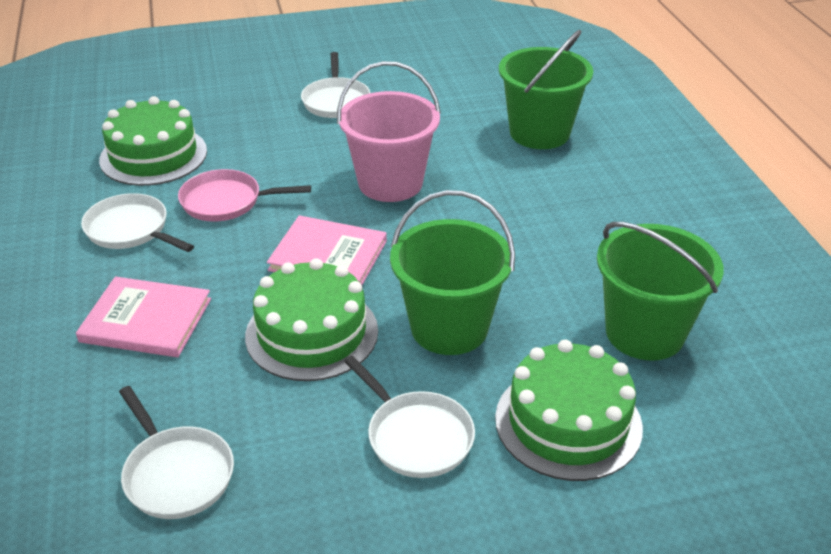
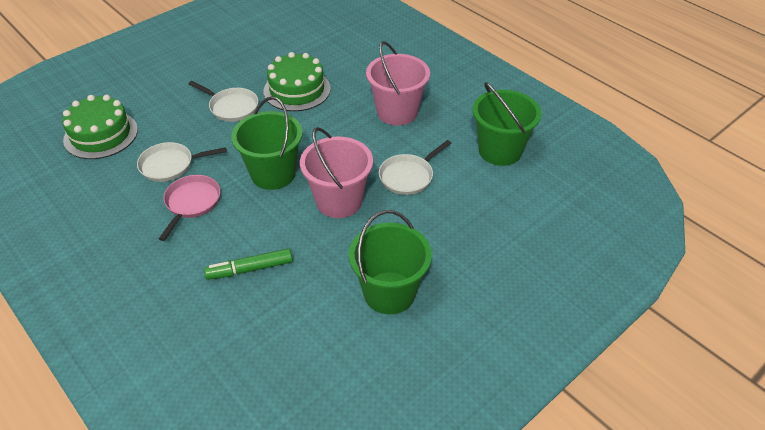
green cake: [99,96,207,186] [245,258,378,381] [495,340,643,481] = 3 -> [62,95,138,159] [264,52,331,111] = 2
green marker: none = 0 -> [204,248,293,280] = 1
pink book: [76,277,211,357] [267,215,387,285] = 2 -> none = 0
pink bucket: [337,61,441,202] = 1 -> [300,127,373,218] [366,41,430,126] = 2
white pan: [81,193,194,252] [119,386,234,519] [301,52,370,118] [344,356,475,478] = 4 -> [137,142,227,182] [189,81,258,122] [379,140,452,195] = 3

